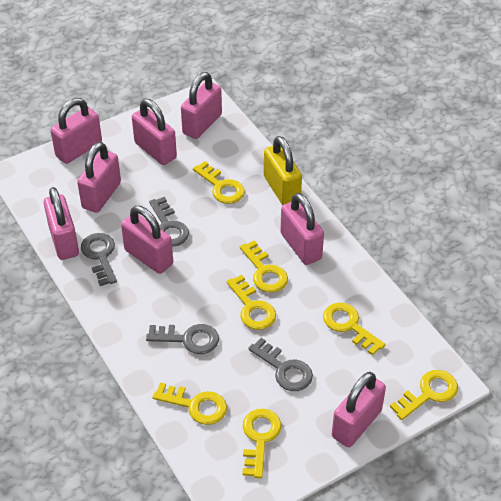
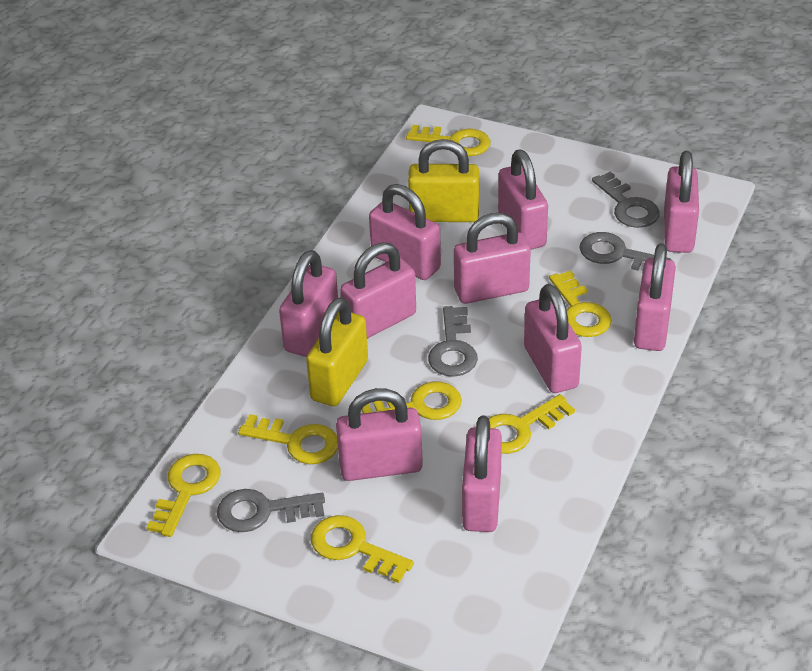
pink padlock: [44,187,79,260] [51,98,102,164] [77,142,121,213] [121,206,173,274] [132,99,177,165] [181,72,222,139] [280,193,324,265] [332,372,386,447] = 8 -> [279,250,338,357] [336,388,423,481] [340,242,416,339] [369,184,441,280] [454,213,531,304] [462,416,502,532] [498,150,548,250] [524,284,582,393] [634,243,676,351] [664,151,699,253] = 10
yellow padlock: [264,136,302,205] = 1 -> [306,297,368,407] [408,139,479,222] = 2

